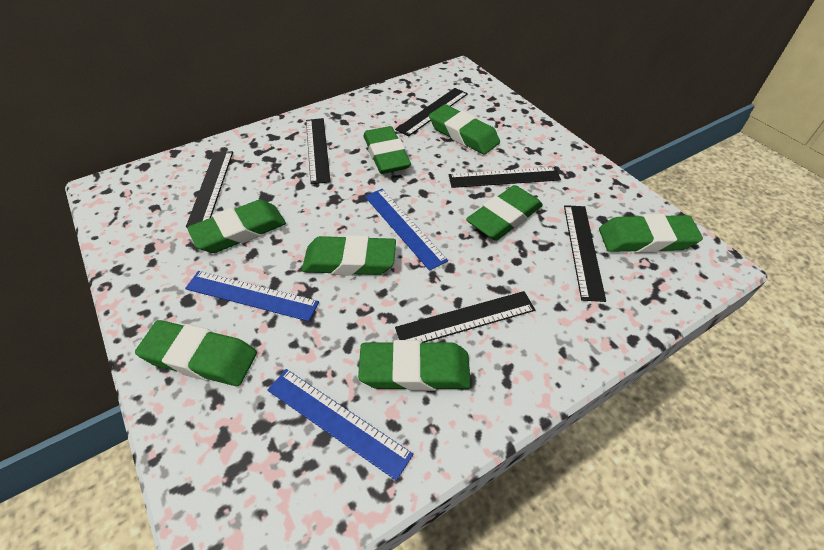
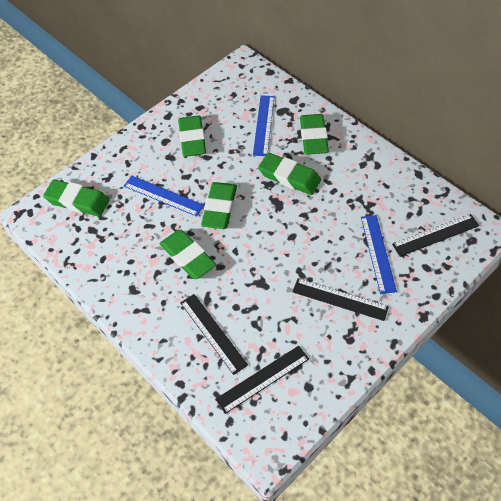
black ruler: [186,151,233,228] [306,118,331,184] [395,88,468,136] [395,291,535,343] [449,167,561,188] [564,205,606,302] = 6 -> [180,294,248,375] [215,346,309,414] [292,278,389,321] [392,214,479,257] = 4
green eraser: [135,320,257,386] [187,200,286,253] [302,235,396,276] [358,340,471,391] [363,126,411,174] [429,104,500,155] [466,185,543,241] [599,214,703,253] = 8 -> [43,179,109,217] [160,230,216,279] [178,115,206,157] [201,182,237,229] [258,153,321,195] [300,114,329,154] = 6

